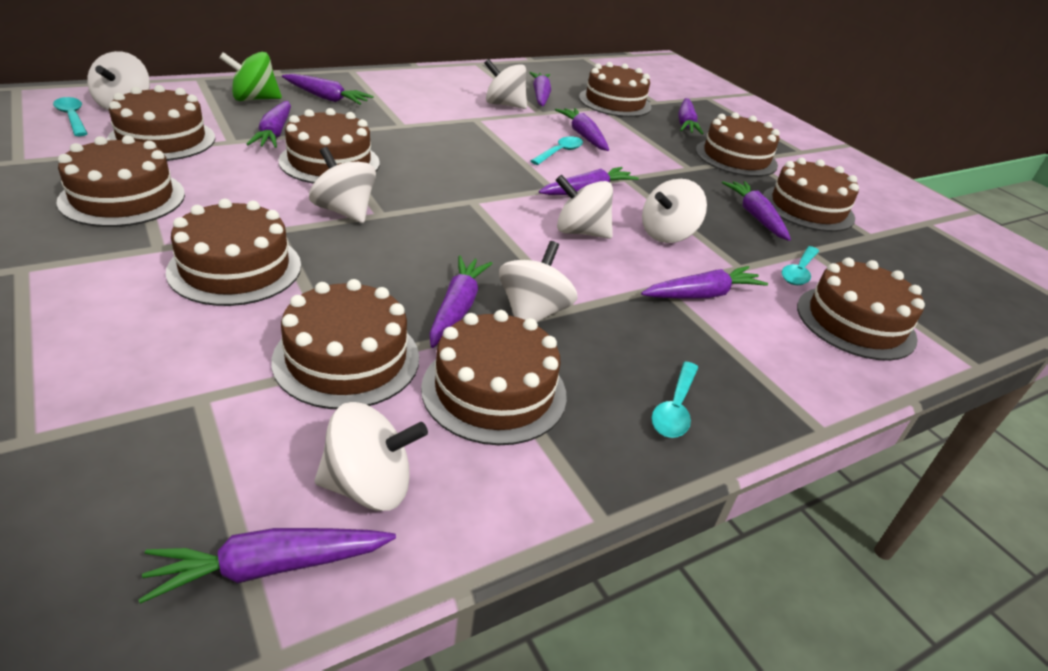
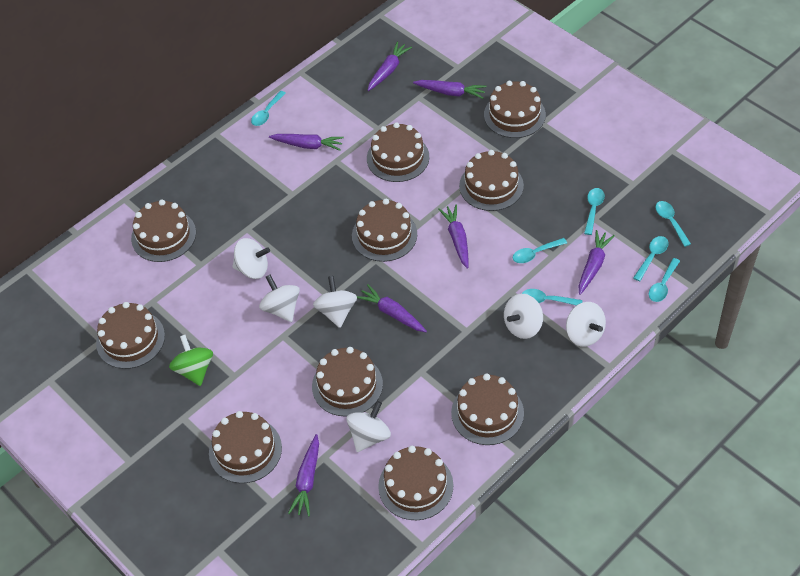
purple carrot: [138,528,396,604] [247,101,291,148] [282,74,373,105] [429,255,493,348] [529,72,551,106] [539,167,639,195] [555,108,609,151] [641,266,768,298] [678,98,704,135] [722,181,791,241] = 10 -> [269,134,344,151] [288,434,319,516] [357,284,427,332] [367,42,412,91] [413,80,487,99] [438,204,469,269] [578,230,615,295] = 7
turquoise spoon: [53,97,88,136] [531,136,583,165] [651,361,698,438] [781,246,819,285] = 4 -> [251,91,286,126] [513,238,567,263] [522,289,582,305] [584,188,605,235] [633,236,669,281] [649,258,680,302] [656,201,691,247] = 7
white spinning top: [87,51,150,110] [309,147,376,223] [315,402,428,511] [484,59,527,109] [499,241,578,322] [555,175,613,239] [642,179,707,243] = 7 -> [232,238,270,279] [259,275,300,322] [313,276,357,328] [347,401,391,452] [504,294,543,339] [566,302,606,347] = 6

